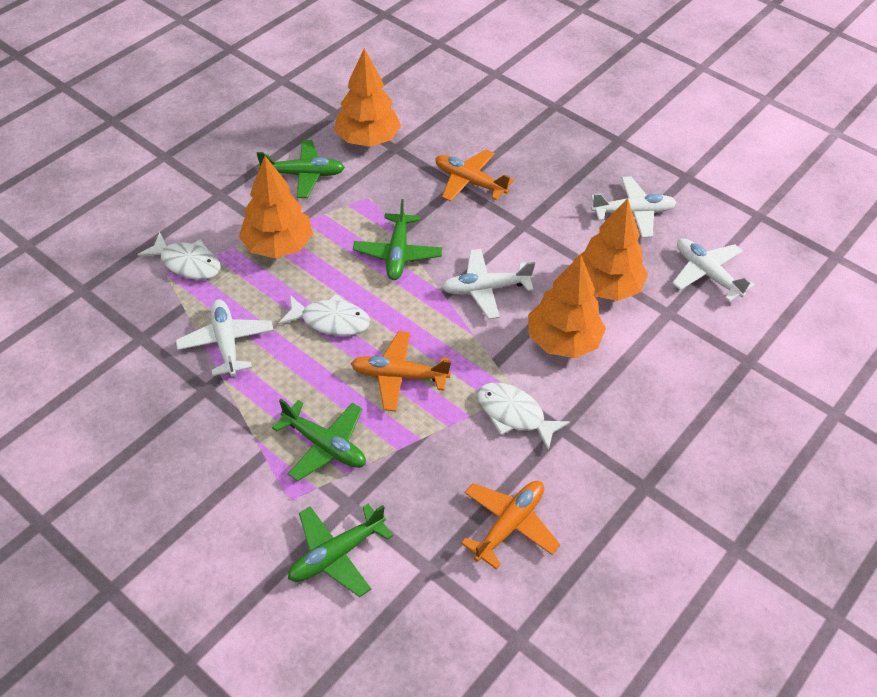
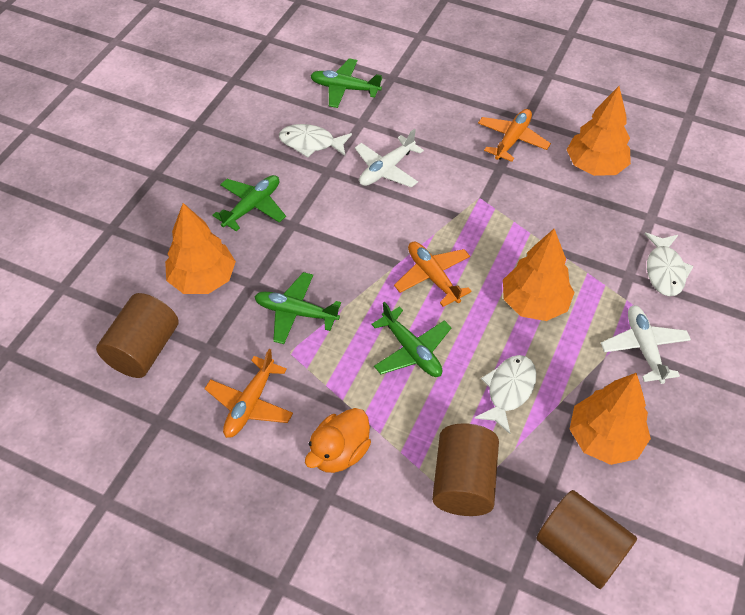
brown cylinder: none = 0 -> [96,293,178,378] [432,423,499,516] [537,490,637,589] = 3
orange duck: none = 0 -> [305,408,371,473] = 1
white plane: [176,299,274,377] [441,249,535,319] [591,176,677,238] [672,238,755,302] = 4 -> [355,129,424,188] [601,305,691,384] = 2

